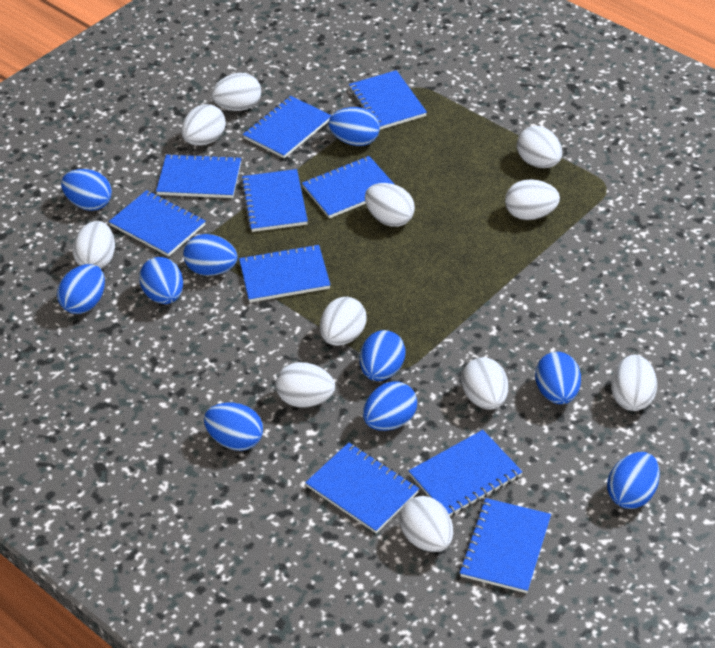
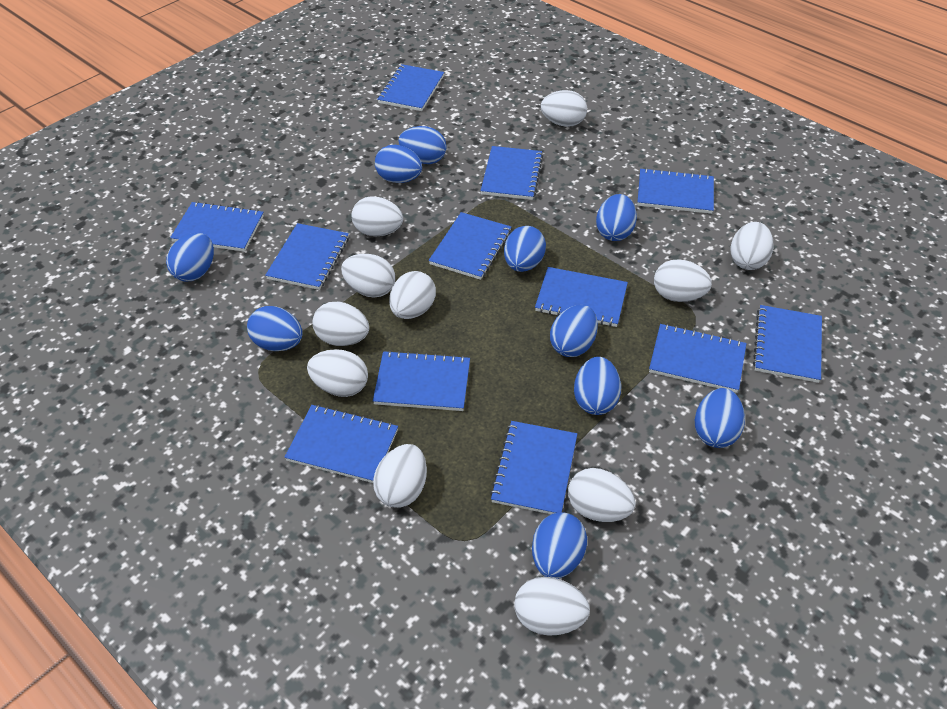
blue notebook: [109,190,206,257] [156,153,241,198] [239,244,330,302] [241,169,308,232] [243,96,332,158] [302,156,395,218] [305,443,419,533] [349,70,427,130] [409,430,523,516] [459,498,551,593] = 10 -> [170,201,264,252] [265,223,349,290] [284,405,398,483] [373,350,470,411] [377,64,444,111] [429,212,511,280] [481,146,543,200] [490,421,577,514] [535,267,628,327] [637,168,714,214] [649,324,746,393] [753,305,822,383] = 12

